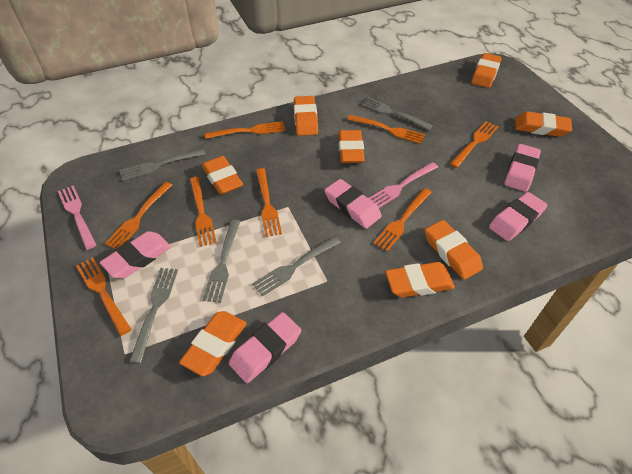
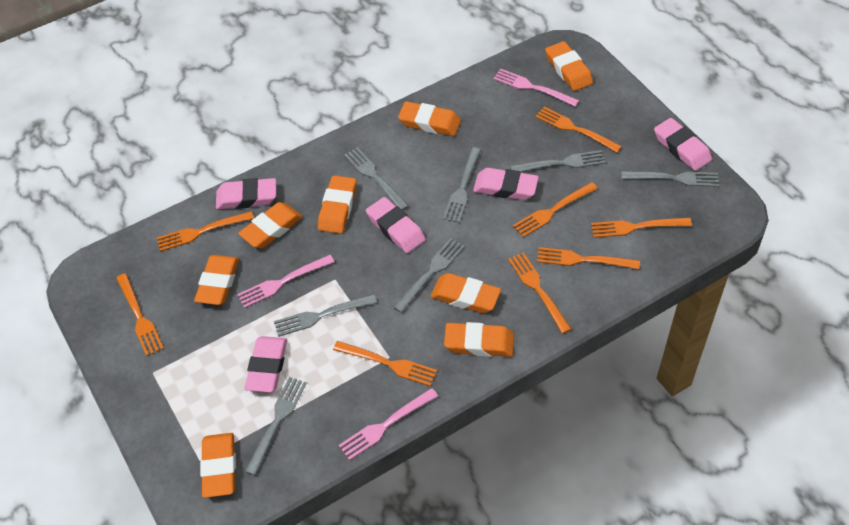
grey fork: [120,149,206,181] [129,268,178,363] [203,220,241,303] [252,236,341,297] [360,97,433,130] = 5 -> [245,377,307,476] [274,294,377,337] [344,147,408,210] [393,238,465,313] [443,147,481,223] [510,150,606,172] [621,171,719,187] = 7
pink fork: [58,186,96,250] [368,162,438,208] = 2 -> [237,255,334,308] [339,388,438,460] [493,69,579,107] = 3

